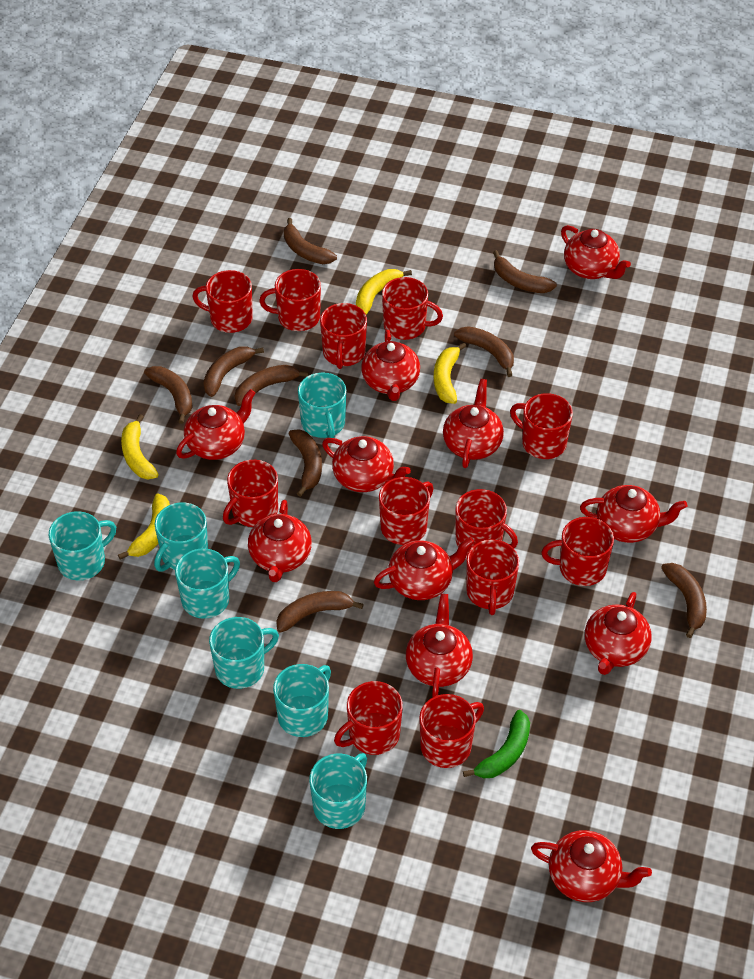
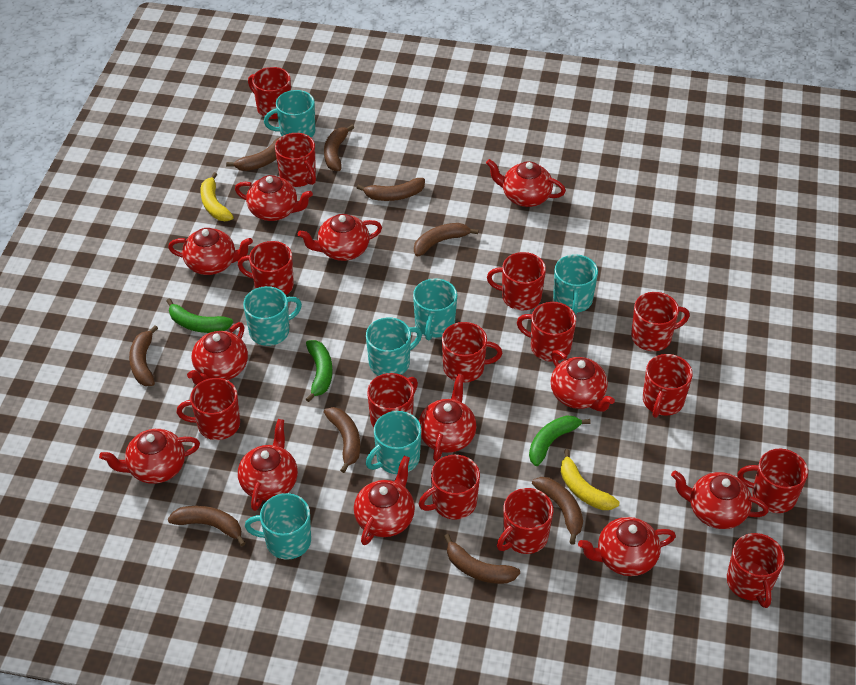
green banana: [463,710,530,778] = 1 -> [166,298,233,333] [306,340,333,402] [529,415,591,466] = 3
red mug: [192,270,253,333] [223,460,278,527] [259,269,321,331] [320,303,367,369] [334,681,403,755] [379,477,433,545] [382,277,443,340] [419,694,484,768] [455,489,518,555] [466,539,519,615] [510,393,573,459] [541,517,614,586] = 12 -> [177,378,240,440] [238,241,294,295] [248,67,291,119] [275,133,316,187] [367,373,418,427] [419,455,480,520] [442,322,502,383] [487,252,546,310] [497,488,553,554] [517,302,576,362] [631,292,690,351] [643,354,693,418] [727,533,784,608] [738,449,808,513] = 14
red teapot: [176,389,255,460] [248,500,312,582] [322,436,411,492] [361,330,420,401] [374,537,474,600] [406,594,473,697] [443,379,504,468] [531,830,652,902] [561,225,631,279] [580,485,687,543] [585,592,652,675] = 11 -> [99,429,200,484] [168,228,253,275] [187,322,248,385] [235,175,313,221] [238,419,298,511] [298,214,382,261] [354,456,415,545] [419,374,477,462] [486,159,566,207] [551,350,615,412] [578,517,676,576] [671,471,769,529] = 12
yellow banana: [118,493,170,560] [121,414,159,479] [356,269,412,315] [434,343,466,404] = 4 -> [200,172,234,221] [561,449,619,510] = 2

